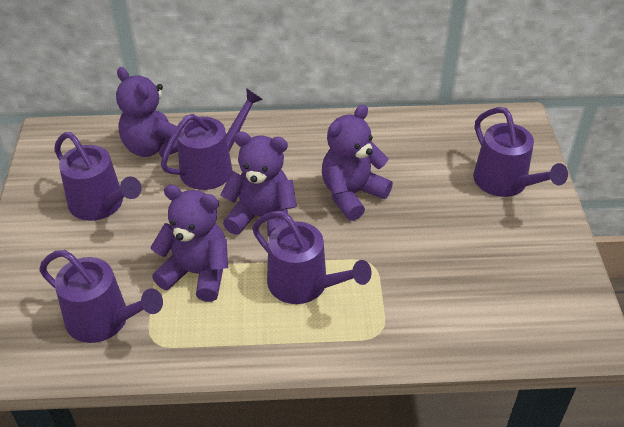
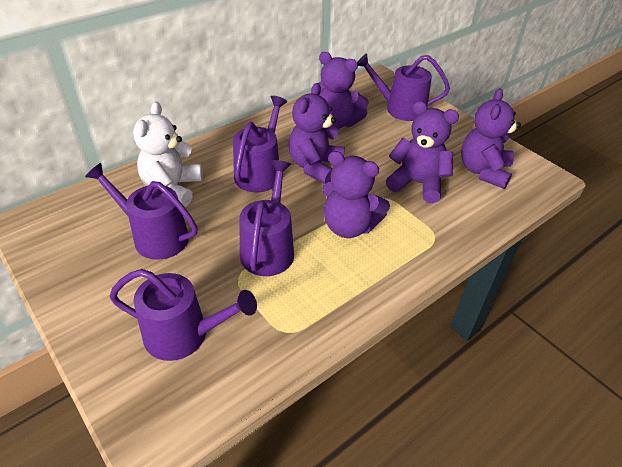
purple teddy bear: [116,67,178,157] [150,185,228,302] [220,132,297,237] [322,105,393,221] = 4 -> [288,83,345,184] [319,52,369,128] [322,151,390,238] [386,101,459,203] [461,88,521,189] = 5
white teddy bear: none = 0 -> [133,102,203,207] = 1

